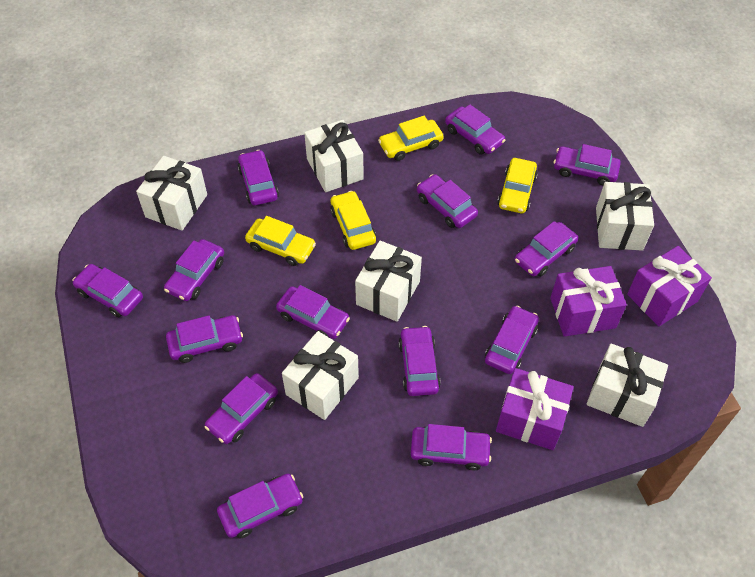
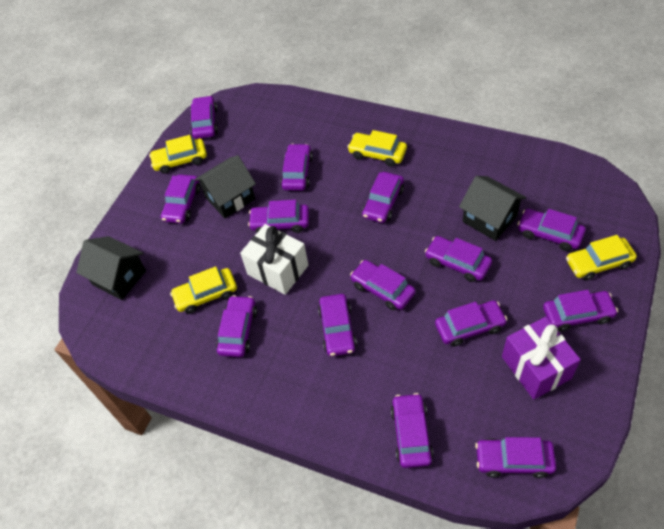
black house: none = 0 -> [76,236,146,300] [195,155,256,218] [459,176,526,241] = 3
purple gift: [496,368,574,450] [550,266,627,337] [627,246,712,326] = 3 -> [502,317,581,400] = 1
white gift: [136,156,207,231] [282,331,359,420] [304,120,364,192] [355,241,422,322] [587,343,668,427] [596,182,654,251] = 6 -> [240,224,308,295] = 1

